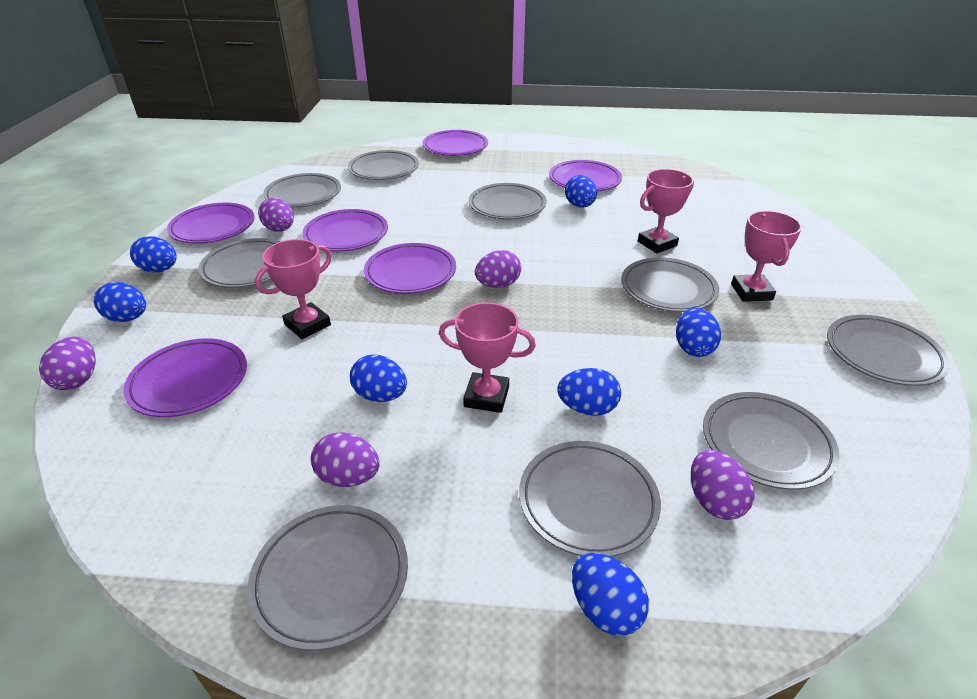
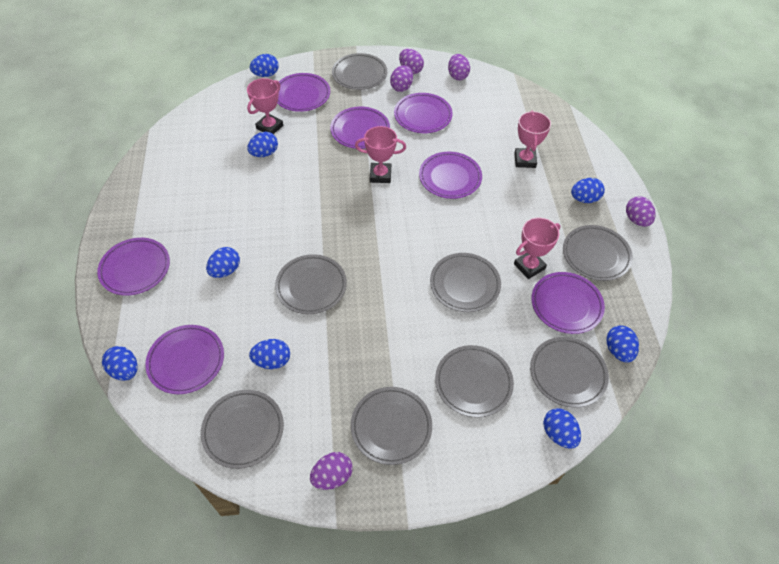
blue egg: [94,282,146,322] [130,236,177,273] [350,355,407,402] [557,368,621,416] [565,175,597,207] [572,553,649,636] [676,307,721,357] = 7 -> [102,346,138,381] [206,247,240,278] [247,132,278,157] [249,339,290,369] [250,54,279,77] [543,408,581,449] [571,178,605,203] [606,325,639,362] = 8
grey plate: [198,238,281,288] [248,505,408,651] [263,173,341,208] [348,150,419,180] [469,183,547,220] [519,441,661,557] [621,257,719,312] [703,392,839,490] [827,315,950,386] = 9 -> [201,390,284,469] [275,254,347,314] [332,53,387,90] [351,387,432,465] [430,253,501,312] [435,345,514,418] [530,337,609,408] [563,225,633,281] = 8
purple plate: [123,338,247,417] [167,203,255,244] [303,209,388,252] [364,243,456,294] [423,130,488,156] [549,160,622,191] = 6 -> [97,238,170,296] [145,325,224,394] [277,73,330,112] [330,107,390,149] [394,93,453,133] [419,152,482,199] [531,272,605,334] = 7

